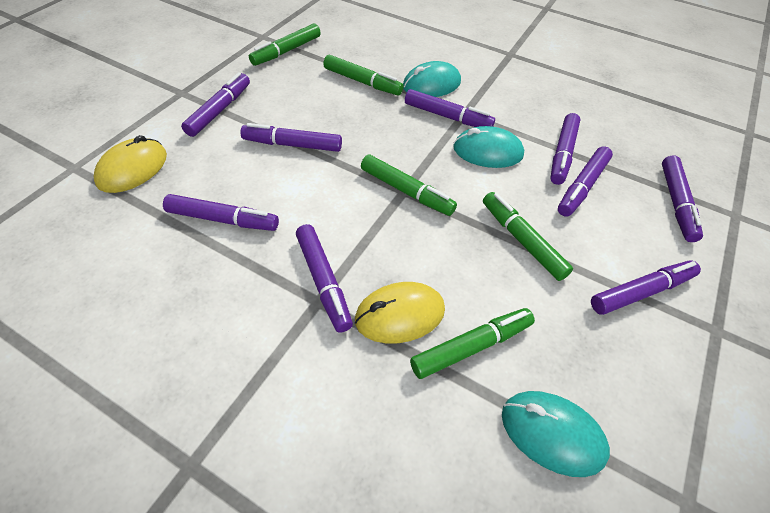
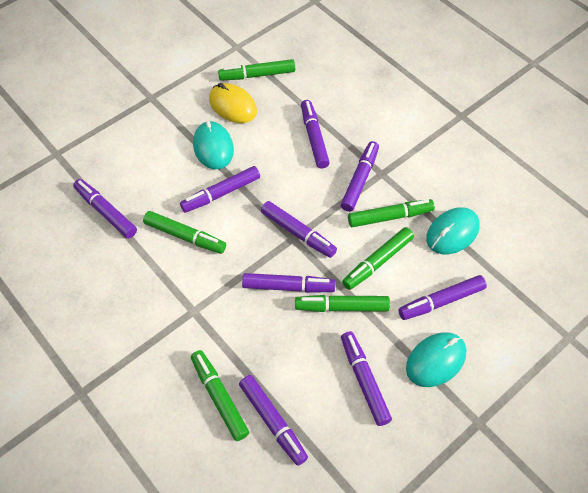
green marker: [249,23,321,66] [323,55,404,95] [361,155,457,216] [410,308,535,379] [483,192,573,281] = 5 -> [143,211,226,254] [191,350,249,441] [218,59,295,81] [295,295,390,312] [342,227,414,290] [348,199,435,227] = 6
yellow mouse: [93,135,167,193] [355,282,445,343] = 2 -> [209,83,257,123] = 1

